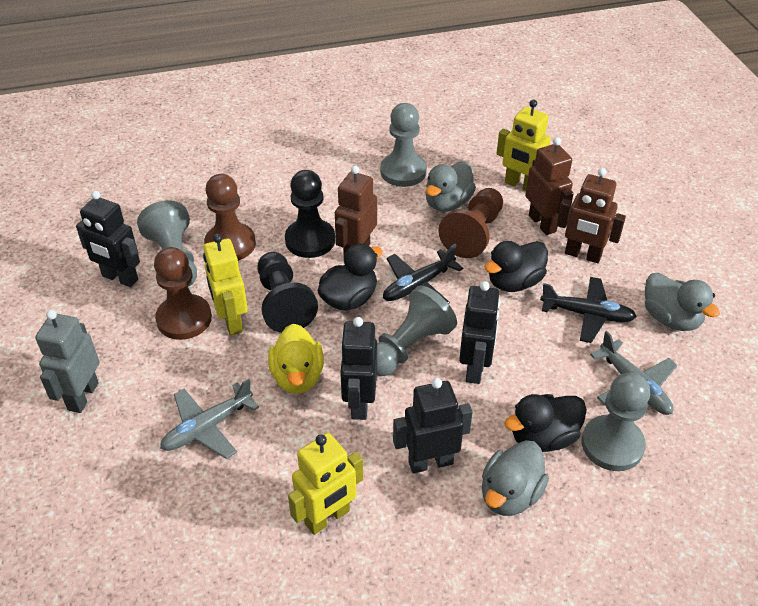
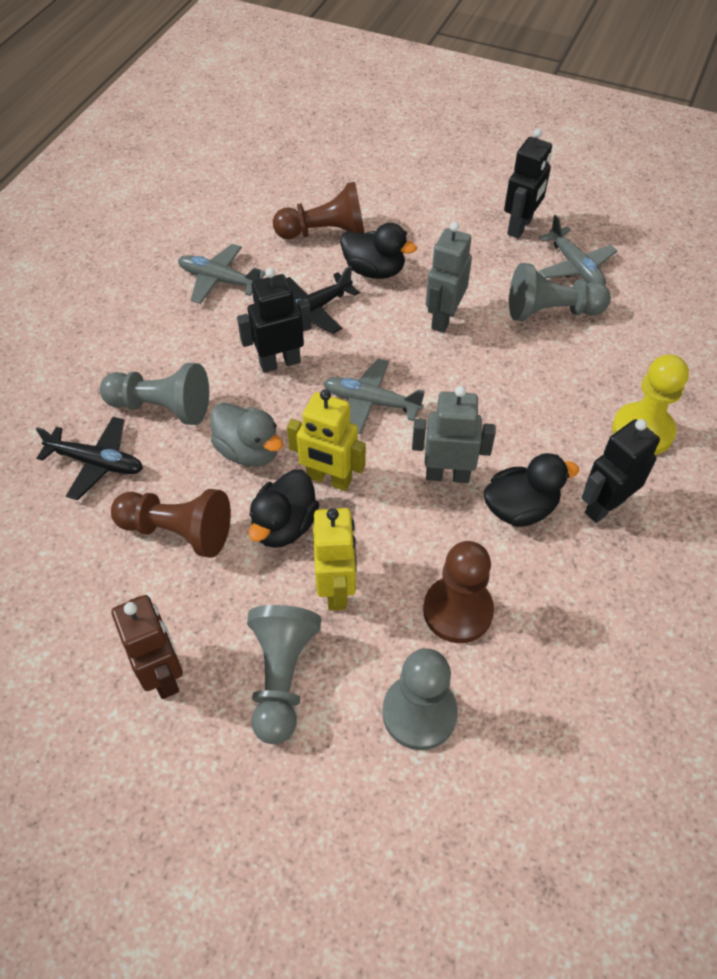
black pawn: [257,252,318,333] [285,170,335,258] = 2 -> none = 0
black robot: [76,191,140,287] [340,317,377,420] [393,378,473,473] [459,281,500,384] = 4 -> [237,268,312,373] [504,129,552,239] [581,419,660,523] = 3
brown robot: [335,165,377,256] [525,137,574,235] [557,168,626,263] = 3 -> [111,595,183,699] = 1
grey duck: [426,162,476,212] [482,440,549,516] [645,273,720,331] = 3 -> [210,402,283,467] = 1
grey plane: [160,379,259,459] [590,331,678,415] = 2 -> [178,244,265,304] [323,359,425,434] [538,215,617,285] = 3
grey robot: [35,310,100,413] = 1 -> [412,386,496,483] [426,222,472,333] = 2
yellow duck: [268,324,324,394] = 1 -> none = 0
yellow pawn: none = 0 -> [612,354,689,455] = 1
yellow robot: [203,234,248,335] [288,433,363,535] [496,100,551,191] = 3 -> [287,389,366,491] [313,508,357,611] = 2

